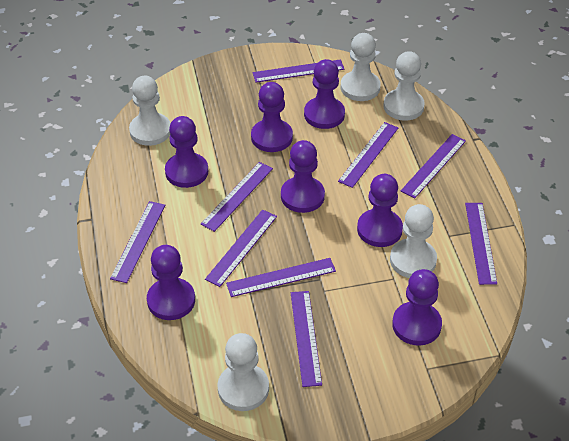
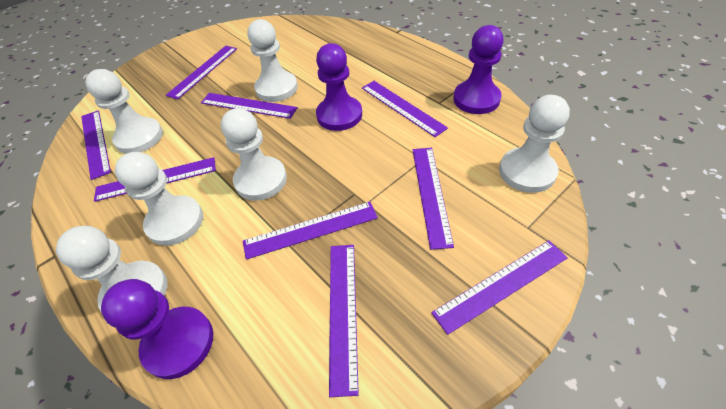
purple pawn: [147,245,195,320] [165,116,208,188] [251,82,293,152] [281,140,325,213] [304,59,345,129] [357,174,403,247] [392,269,442,346] = 7 -> [101,279,213,379] [316,43,362,131] [453,25,504,114] = 3
white pawn: [129,76,171,146] [218,333,269,411] [341,33,381,101] [383,51,425,121] [390,204,437,278] = 5 -> [56,226,167,311] [85,69,163,154] [115,152,203,246] [221,108,287,201] [247,19,298,102] [499,95,570,193] = 6

